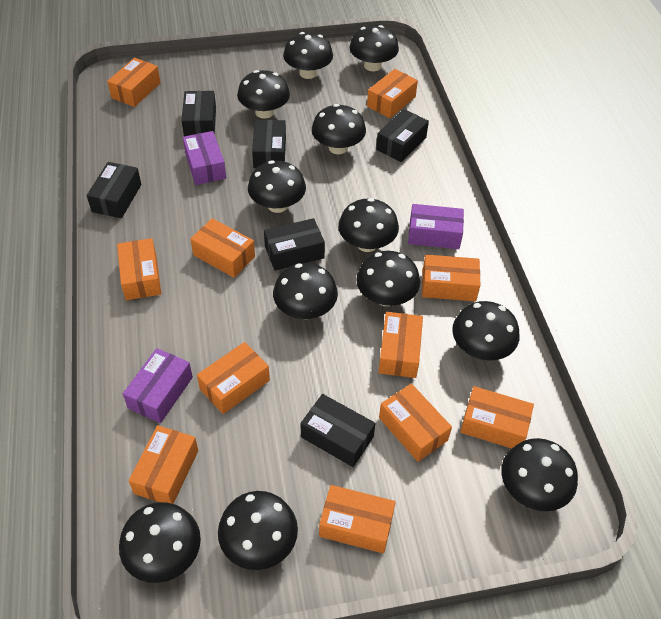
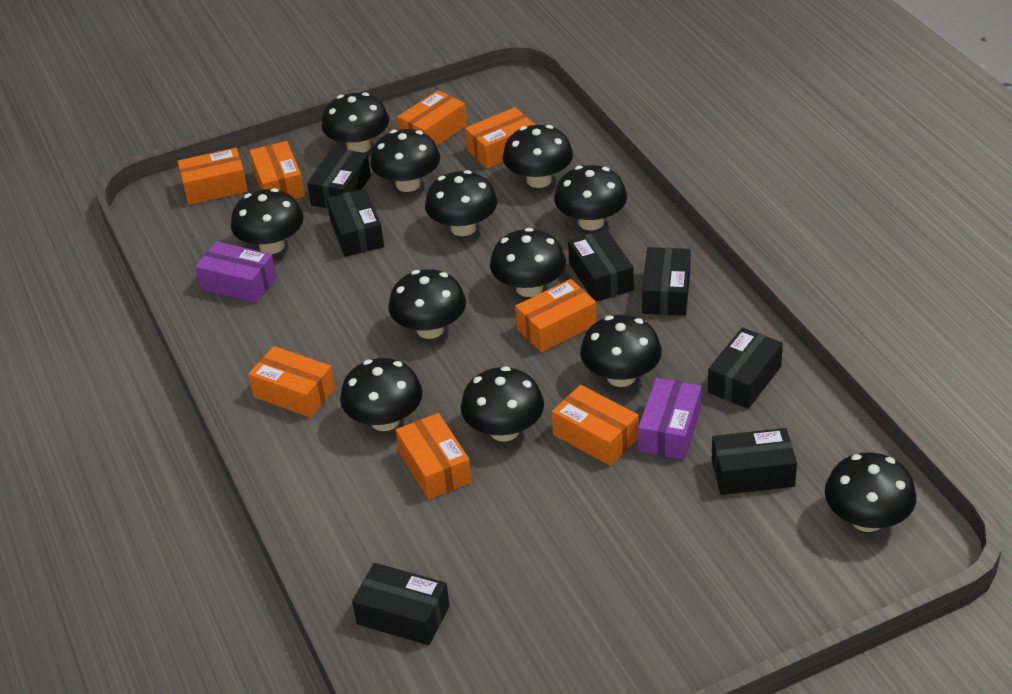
black box: [87,162,141,218] [182,91,216,136] [252,120,286,168] [264,218,325,271] [301,394,375,467] [376,109,429,162] = 6 -> [307,148,371,209] [327,189,384,257] [352,563,450,645] [568,229,634,302] [642,247,691,316] [708,327,783,409] [712,428,797,495] = 7
orange box: [107,58,161,107] [117,238,161,300] [129,425,198,504] [190,218,255,278] [197,342,270,414] [319,485,396,553] [367,69,418,118] [378,312,423,378] [379,384,452,462] [422,255,481,301] [460,386,534,448] = 11 -> [177,148,248,205] [248,346,335,418] [250,141,305,199] [396,413,472,500] [397,90,467,146] [465,107,536,169] [515,279,597,352] [552,385,639,466] = 8
purple box: [123,348,193,423] [183,131,226,185] [408,204,464,249] = 3 -> [195,241,277,303] [638,378,702,460] = 2

